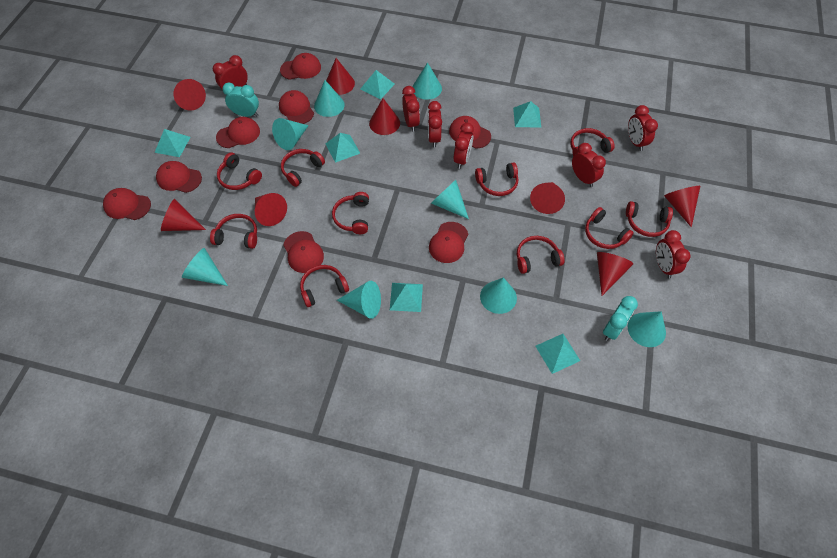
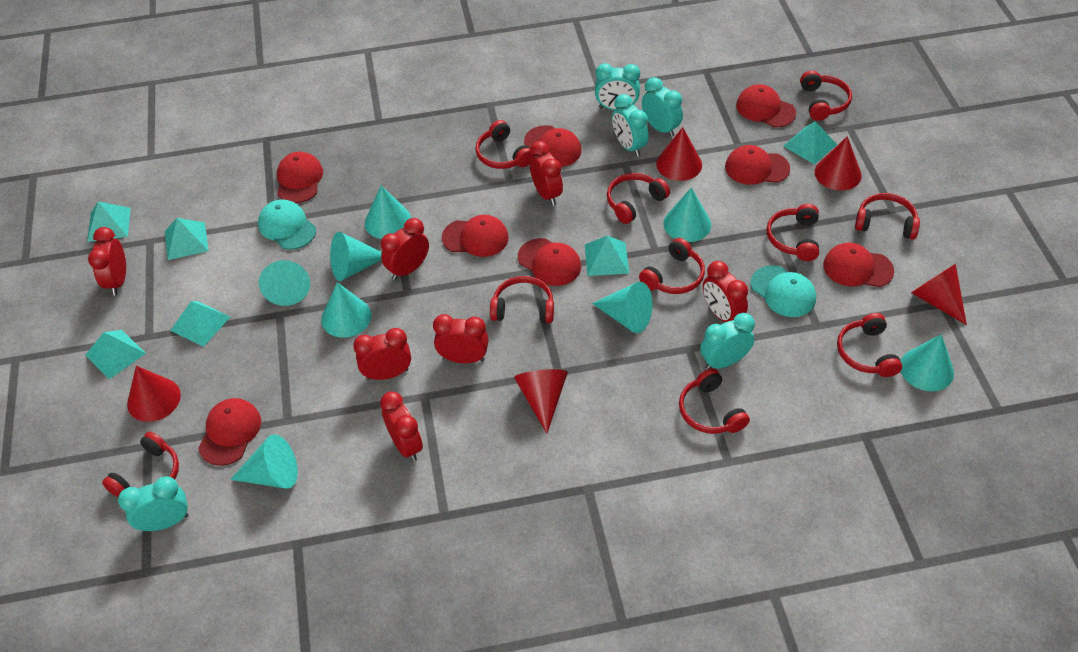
red cone: [161,199,206,231] [173,79,206,110] [255,193,287,226] [326,58,355,95] [369,98,400,135] [530,182,565,214] [597,252,633,296] [664,186,700,227] = 8 -> [127,366,181,422] [514,369,568,433] [656,127,702,181] [815,136,862,191] [911,264,967,325] = 5
turquoise cap: none = 0 -> [258,199,316,250] [750,265,816,317] = 2
turquoise clock: [222,82,259,117] [603,296,638,341] = 2 -> [118,476,189,531] [595,63,640,110] [612,94,649,157] [642,77,683,137] [700,313,755,369] = 5

